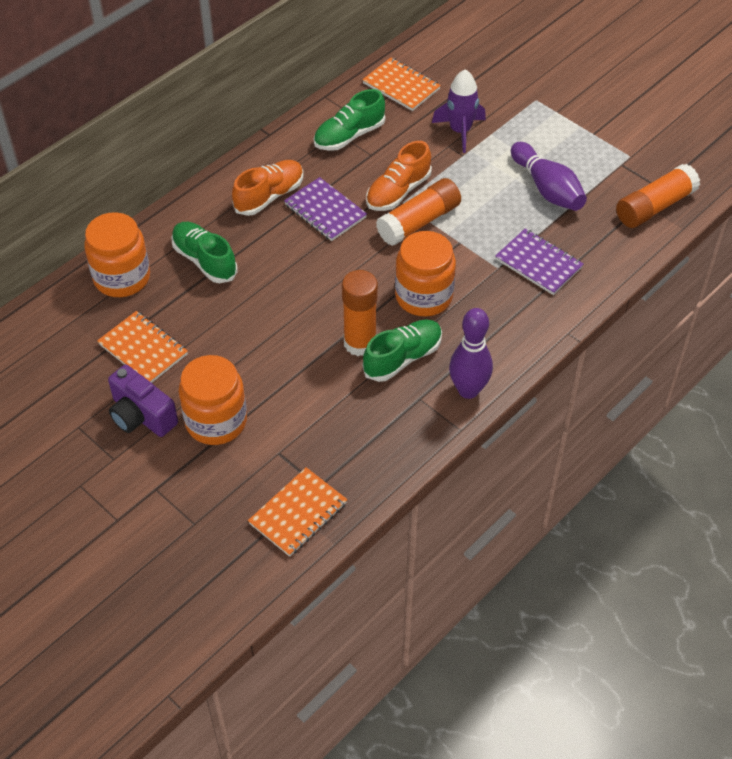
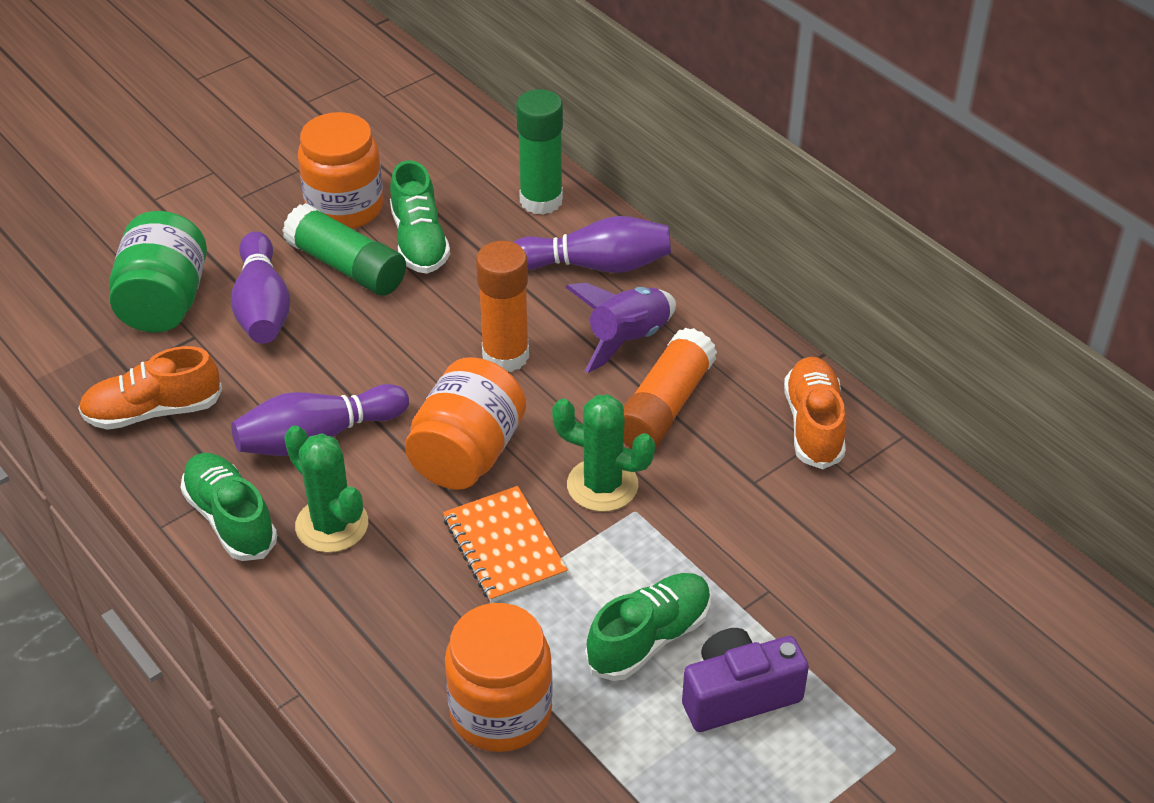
green cactus: none = 0 -> [284,425,368,553] [552,395,655,512] = 2
green glue stick: none = 0 -> [282,203,406,296] [516,89,563,215] = 2
green jar: none = 0 -> [109,211,207,332] = 1
orange glue stick: [342,270,378,356] [376,178,461,246] [616,164,700,228] = 3 -> [476,241,529,372] [623,328,717,449] = 2
orange notebook: [97,311,188,383] [248,467,348,557] [362,58,441,111] = 3 -> [443,486,568,603] = 1
purple bowling pin: [449,308,493,399] [511,142,587,211] = 2 -> [231,231,290,344] [231,384,409,456] [513,216,671,273] = 3
purple notebook: [284,177,367,241] [495,228,584,295] = 2 -> none = 0

